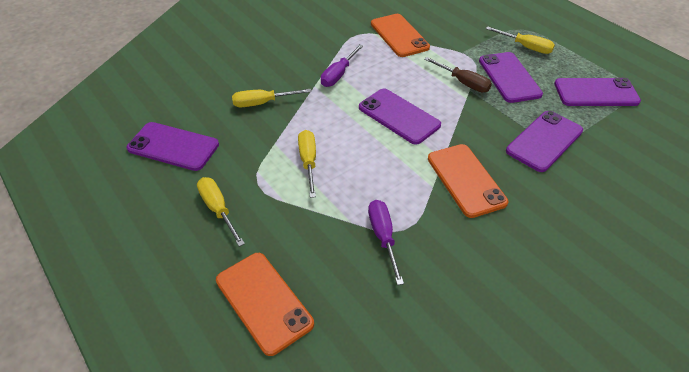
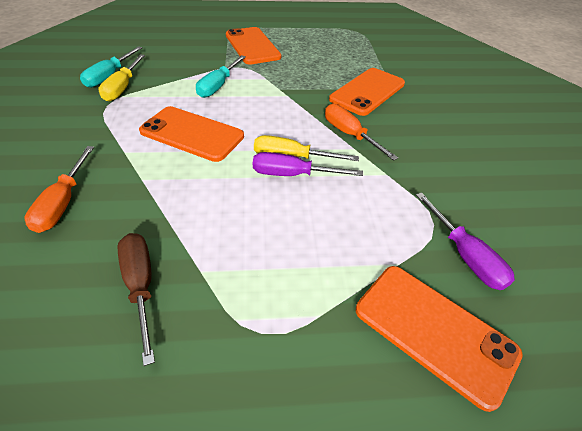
orange phone: [216,253,314,356] [371,14,430,57] [428,144,508,218] = 3 -> [139,106,244,162] [226,27,281,65] [329,68,405,116] [356,266,523,412] = 4
orange screwdriver: none = 0 -> [24,146,94,233] [325,104,398,161] = 2
purple phone: [126,122,219,171] [359,88,441,145] [479,52,543,103] [506,111,583,172] [554,78,641,106] = 5 -> none = 0
turquoise screwdriver: none = 0 -> [80,46,142,88] [196,55,246,98] = 2
yellow screwdriver: [197,177,245,247] [232,89,311,107] [298,130,316,198] [486,26,555,54] = 4 -> [98,54,145,101] [254,135,359,161] = 2

